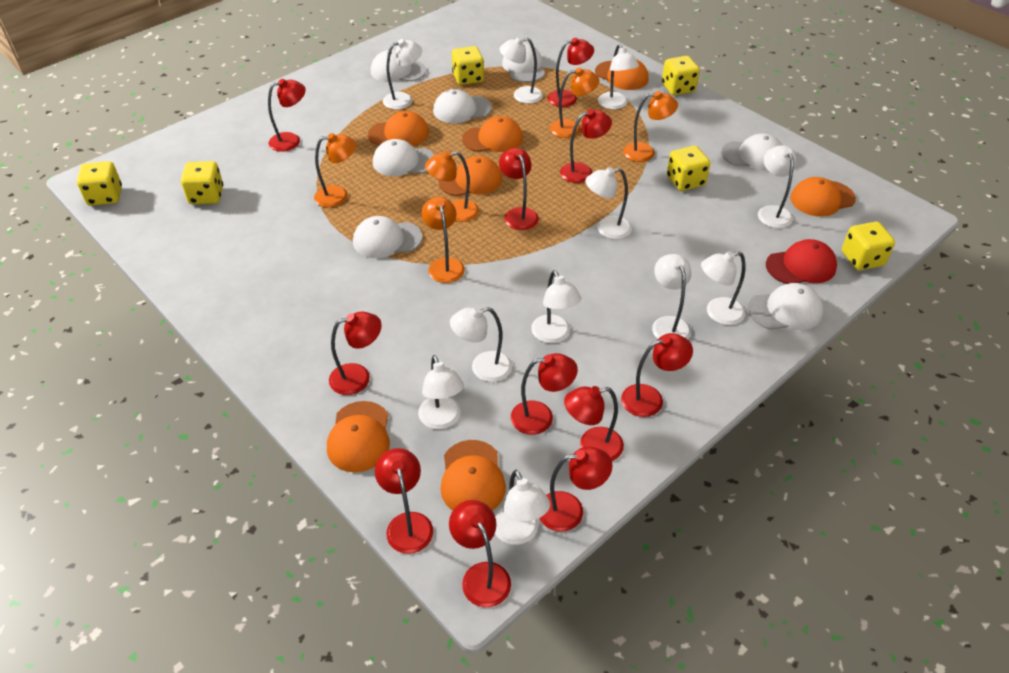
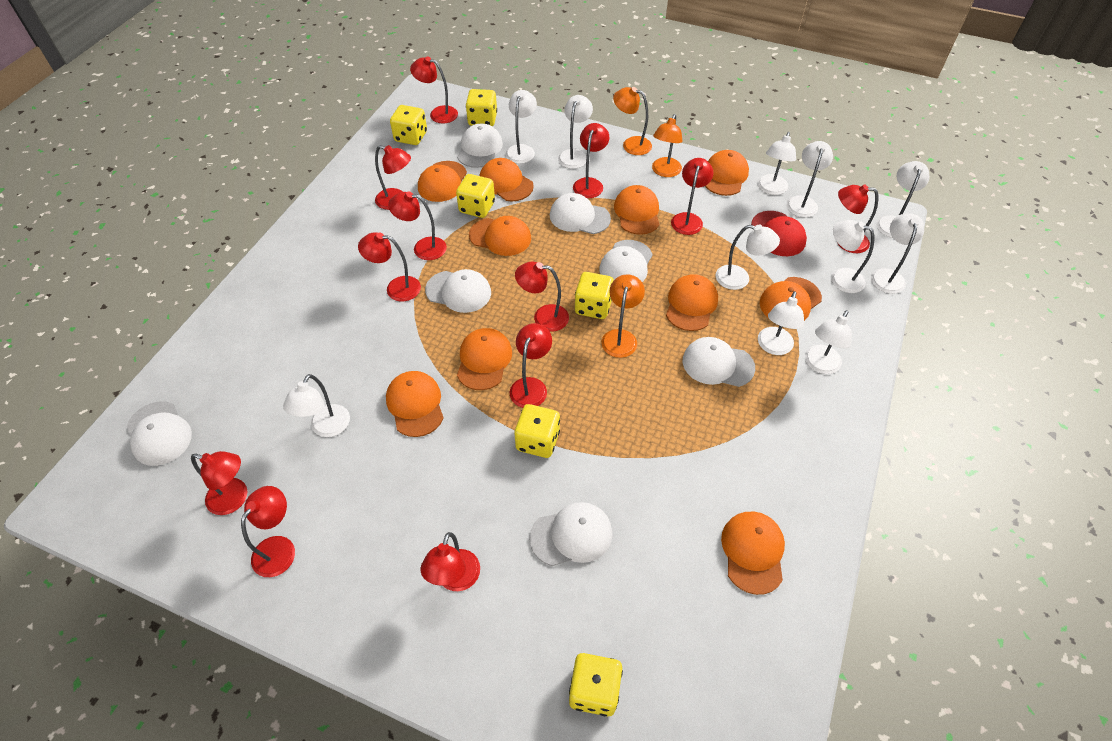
orange cap: [327,401,390,472] [368,111,429,146] [438,156,502,196] [440,440,506,511] [462,116,523,152] [595,59,649,90] [790,177,856,217] = 7 -> [386,371,443,437] [418,161,467,202] [457,328,512,390] [469,216,531,256] [479,158,534,201] [614,185,659,235] [666,274,718,331] [705,150,749,196] [721,512,785,595] [760,277,822,321] = 10
orange lamp: [314,133,356,207] [421,197,465,283] [425,151,479,222] [550,68,599,138] [623,91,678,162] = 5 -> [601,274,645,358] [613,87,652,155] [652,114,683,177] = 3
red lamp: [268,79,306,152] [329,312,382,395] [375,448,433,554] [449,500,511,607] [499,148,539,230] [511,353,578,435] [539,447,612,532] [547,38,594,107] [560,109,612,183] [564,386,624,461] [621,333,693,417] = 11 -> [191,451,248,515] [241,486,295,577] [358,232,421,301] [375,145,411,210] [388,191,447,260] [410,56,458,123] [421,532,480,591] [510,323,552,408] [515,261,569,332] [573,123,609,198] [671,158,714,235] [838,184,878,253] = 12

